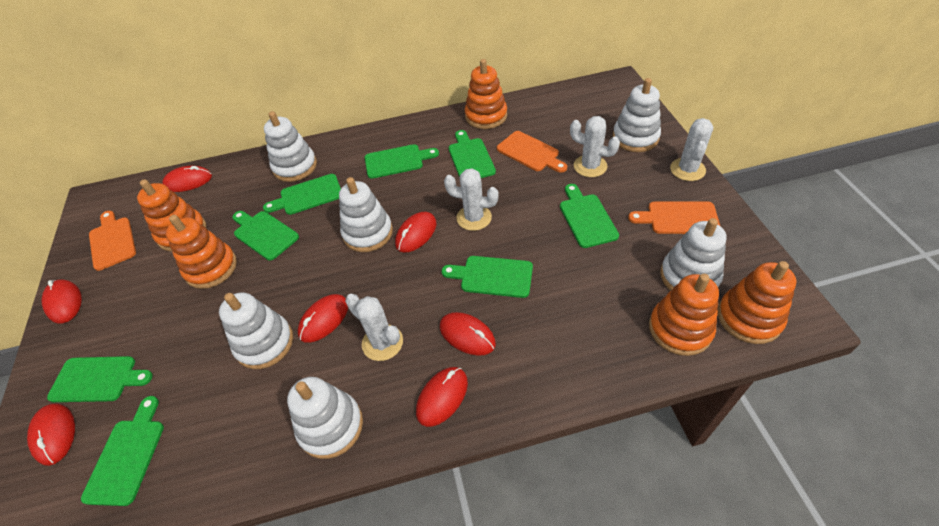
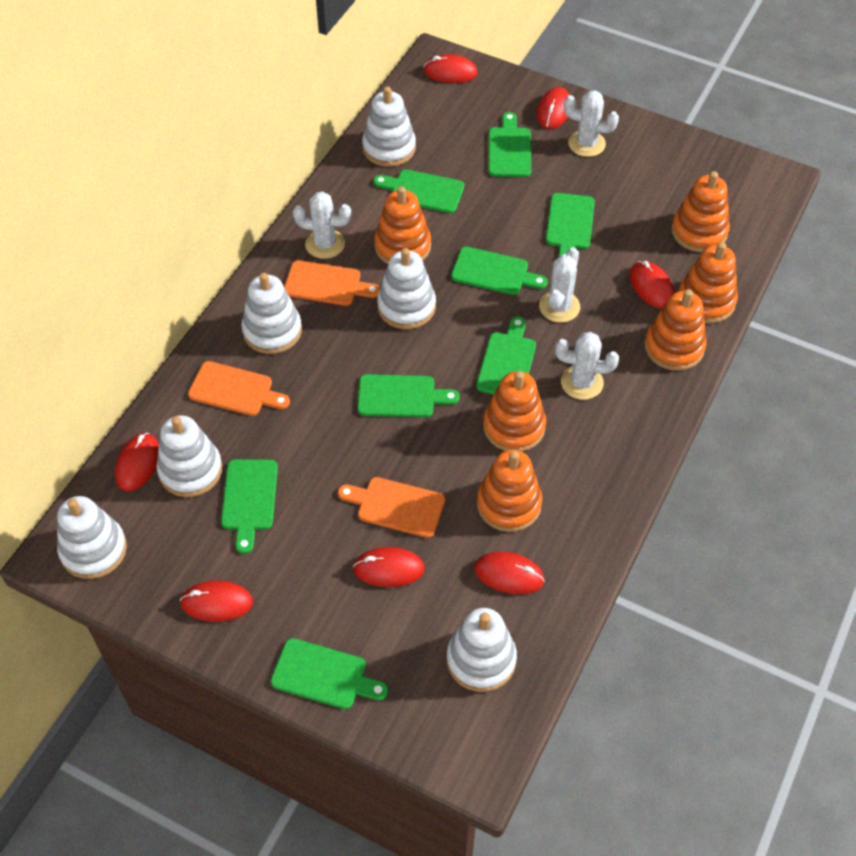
orange stacking toy: [137,179,207,252] [166,215,237,289] [465,59,507,129] [649,274,719,356] [718,261,796,344] = 5 -> [374,186,431,264] [477,450,542,532] [483,371,546,452] [645,289,707,371] [671,171,730,252] [678,242,738,323] = 6

